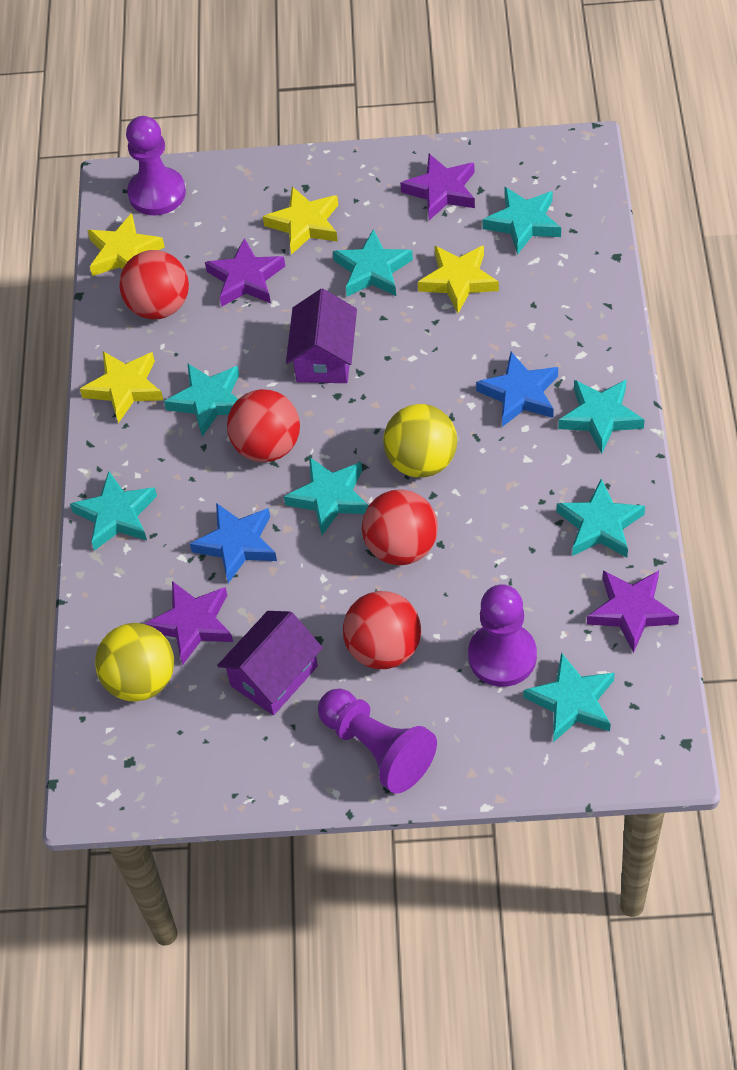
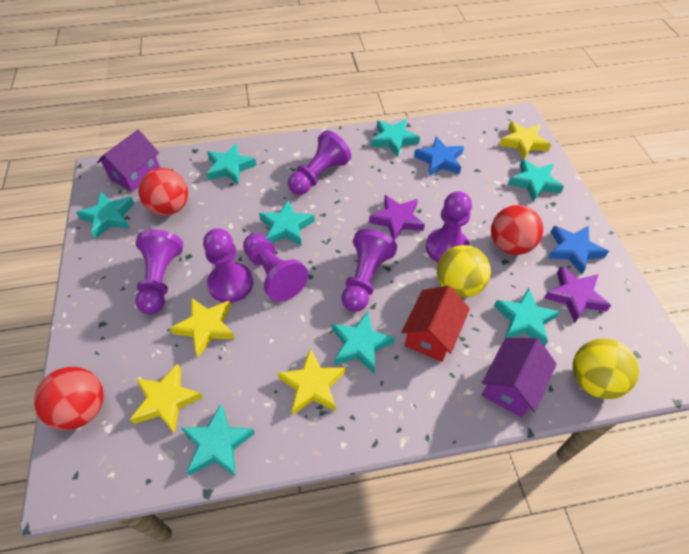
purple pawn: [126,116,186,215] [318,689,437,793] [468,584,537,687] = 3 -> [135,230,183,314] [203,228,253,303] [243,233,308,302] [288,130,351,195] [342,229,397,312] [426,191,472,262] = 6
purple star: [144,581,233,665] [205,238,285,307] [400,154,475,220] [587,571,679,653] = 4 -> [369,195,425,241] [544,266,611,323] = 2
red ball: [119,250,189,319] [227,389,300,462] [343,591,421,669] [362,489,438,565] = 4 -> [34,367,104,430] [138,168,188,216] [491,205,543,255] = 3
red house: none = 0 -> [401,286,470,362] = 1

